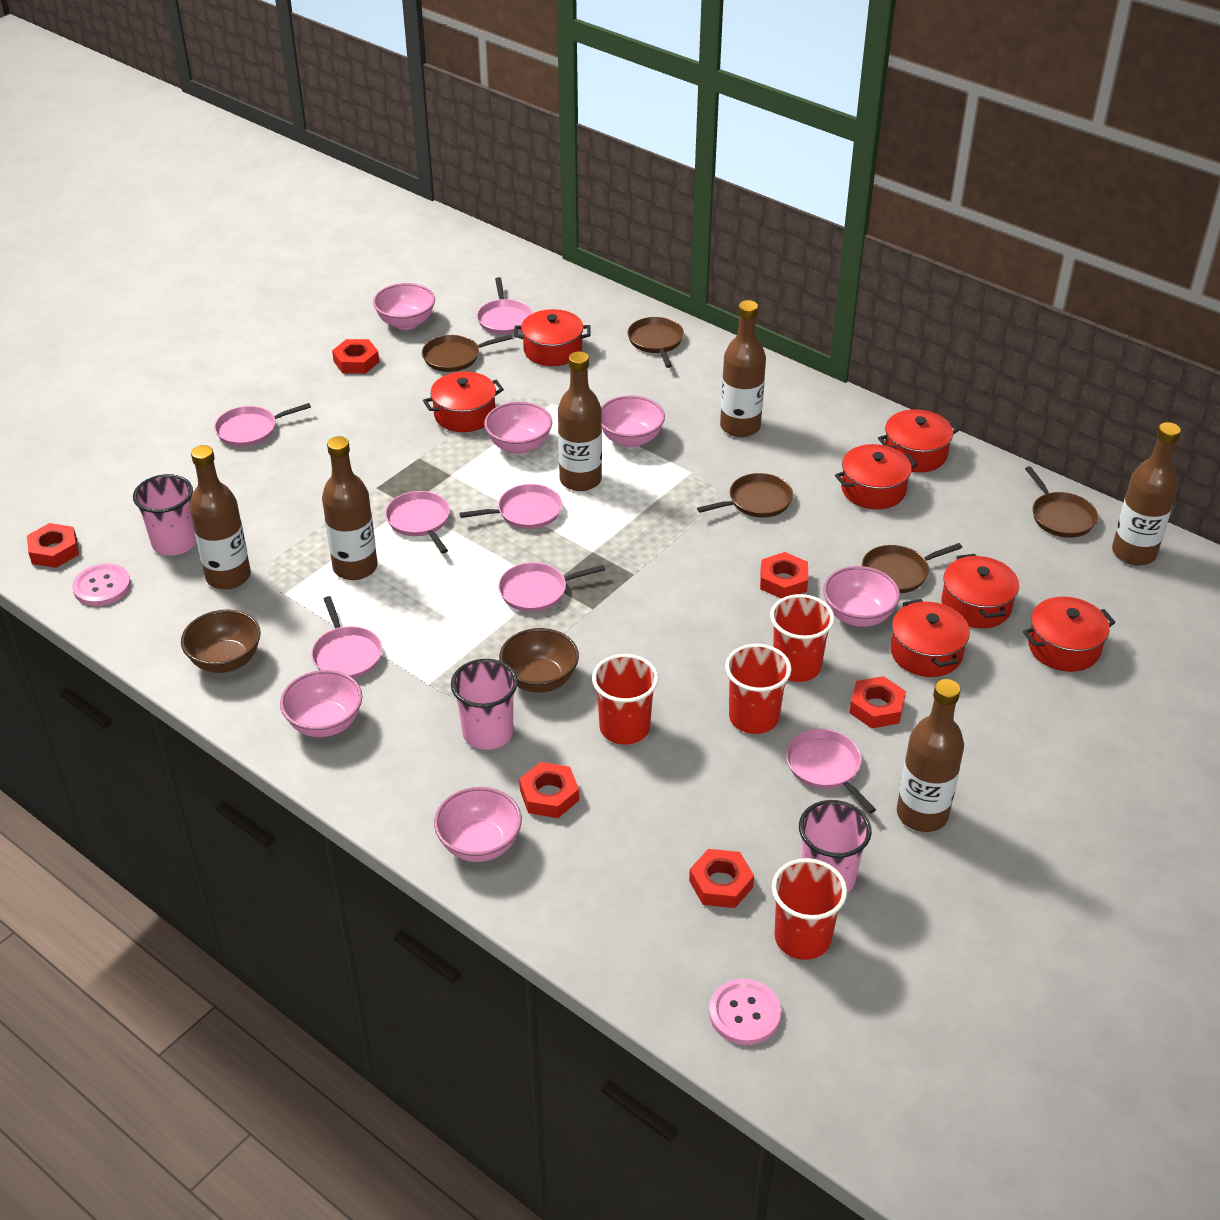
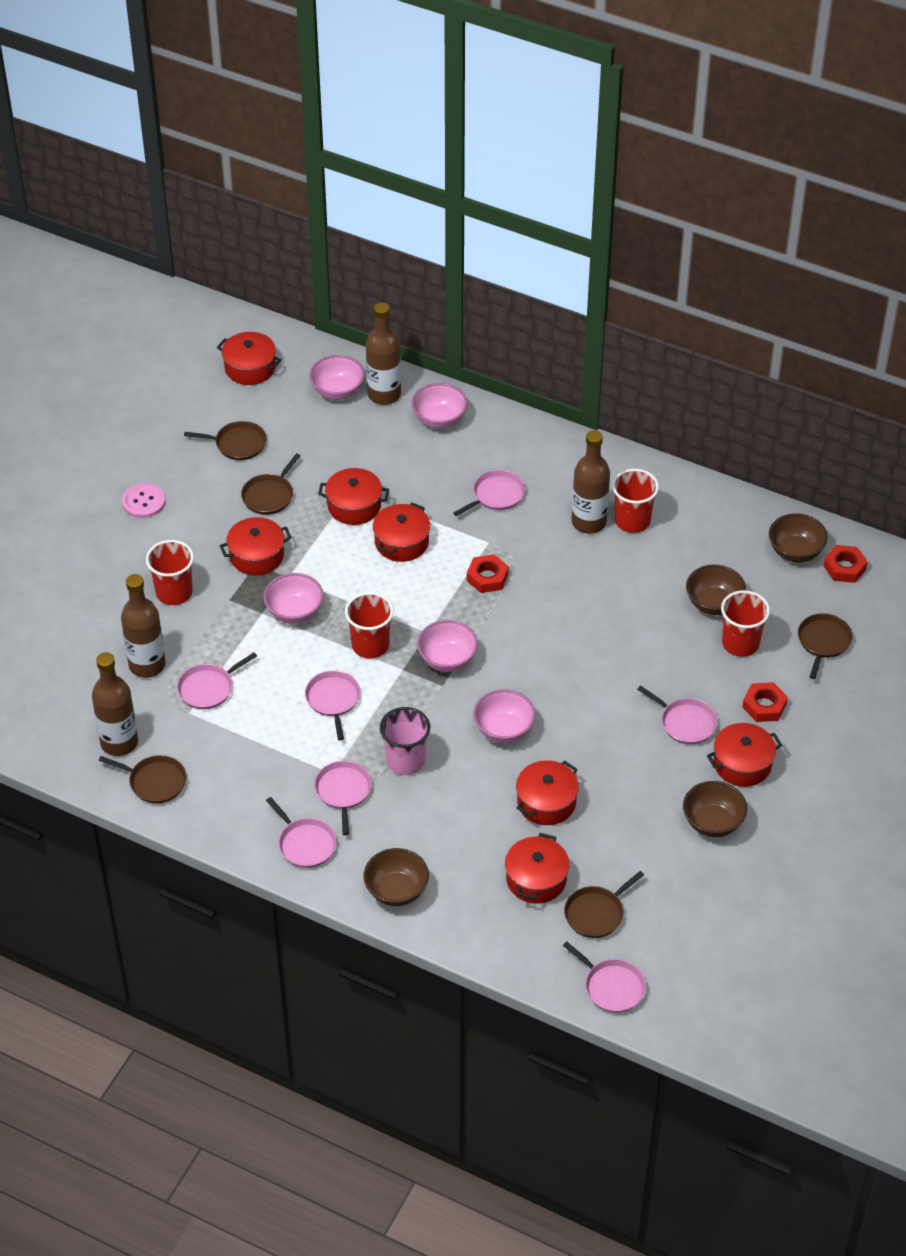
brown bottle: [190,445,251,589] [322,436,378,580] [558,351,602,491] [720,300,766,437] [897,679,964,832] [1112,422,1181,565] = 6 -> [92,652,138,756] [121,574,166,678] [366,302,401,405] [572,430,610,534] = 4
brown bowl: [181,610,261,673] [499,628,579,693] = 2 -> [363,848,429,906] [683,781,747,837] [686,565,746,615] [769,513,828,563] = 4
pink bowl: [280,670,362,737] [373,283,435,330] [434,787,522,862] [484,402,552,454] [601,395,665,447] [823,566,900,627] = 6 -> [264,573,324,624] [309,355,365,400] [411,383,468,429] [417,620,478,672] [473,689,535,743] = 5
pink button: [72,563,131,606] [709,979,781,1045] = 2 -> [122,483,165,518] = 1
pink cup: [133,474,196,556] [451,659,518,750] [799,800,872,893] = 3 -> [380,707,430,775] = 1
red nut: [27,523,79,568] [332,339,379,374] [519,762,579,818] [689,849,754,908] [760,552,808,598] [849,676,906,728] = 6 -> [467,554,509,593] [742,682,788,722] [823,545,868,583] = 3

